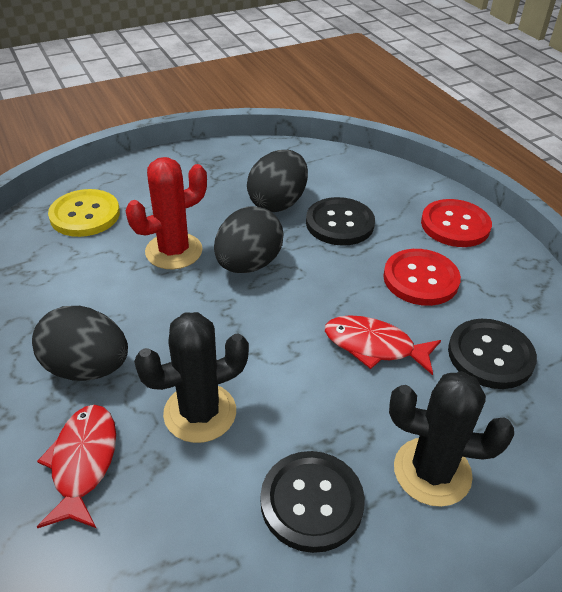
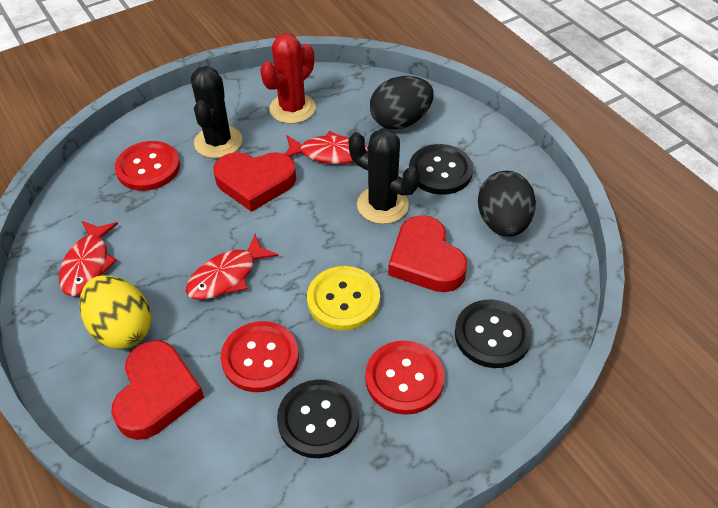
black egg: [32,306,128,381] [214,206,284,273] [247,150,308,212] = 3 -> [370,76,434,130] [478,171,536,237] = 2
red button: [383,249,461,306] [421,199,492,247] = 2 -> [115,141,180,191] [221,321,299,392] [365,341,445,415] = 3
red fish: [37,405,116,528] [325,315,441,375] = 2 -> [59,221,118,296] [186,234,279,300] [285,131,368,164] = 3
red heart: none = 0 -> [111,340,204,440] [213,152,296,212] [388,215,467,292] = 3
yellow egg: none = 0 -> [80,275,151,349] = 1

